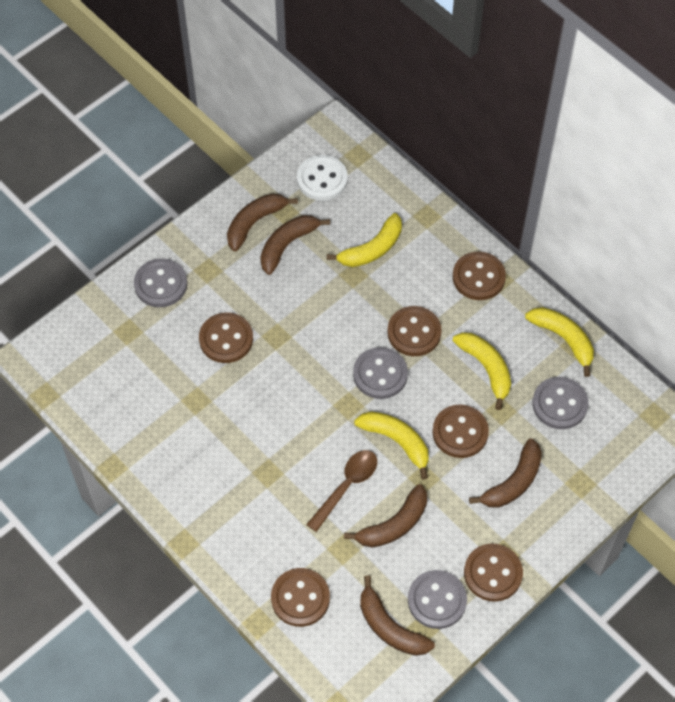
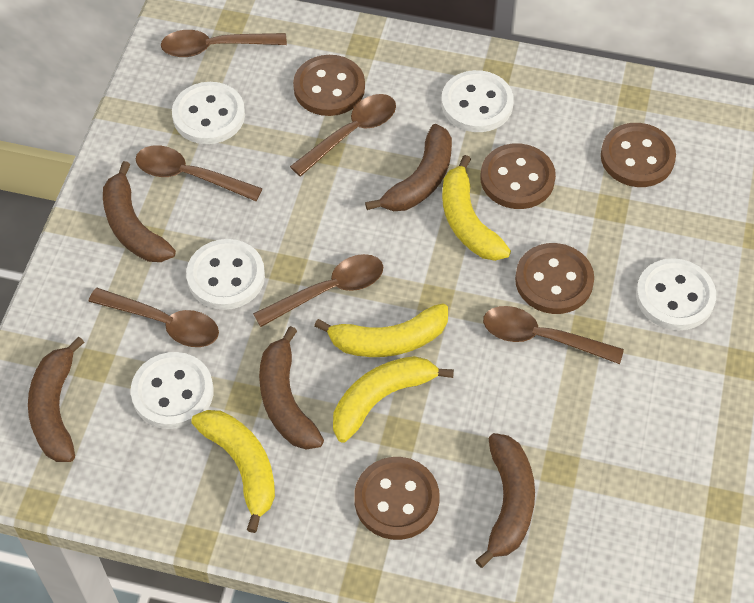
brown button: [199,312,253,363] [271,568,330,627] [387,306,442,356] [433,404,489,458] [453,251,506,300] [464,544,523,602] = 6 -> [293,55,365,116] [354,457,440,540] [480,143,556,209] [515,243,594,314] [601,123,676,187] = 5
brown spoon: [306,450,377,532] = 1 -> [88,288,219,347] [136,146,263,201] [161,30,287,57] [253,254,383,327] [290,94,396,177] [483,306,624,364] = 6
grey button: [134,258,187,307] [353,347,408,399] [408,570,467,629] [532,377,588,429] = 4 -> none = 0
white button: [297,155,348,201] = 1 -> [131,352,214,429] [172,82,245,144] [186,239,265,310] [441,70,514,132] [636,258,716,330] = 5

